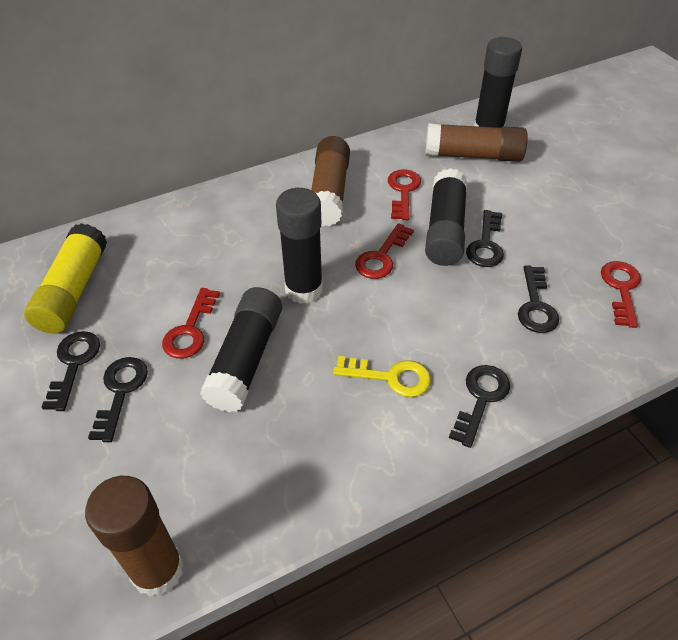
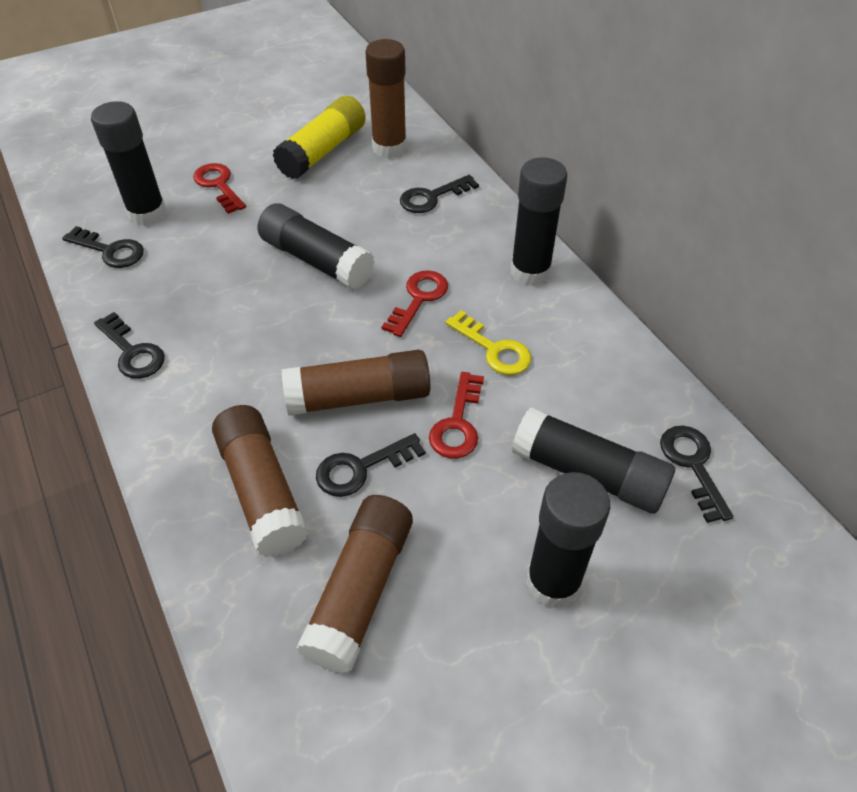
black glue stick: [200,287,282,412] [276,188,323,304] [425,168,468,266] [474,37,522,128] = 4 -> [91,101,167,226] [257,203,374,290] [511,157,567,286] [512,408,675,514] [526,472,610,609] = 5
brown glue stick: [85,476,184,597] [311,136,350,226] [425,123,528,162] = 3 -> [212,405,309,557] [282,350,430,416] [296,495,413,674] [365,39,407,158] = 4
red key: [162,288,220,359] [355,223,414,279] [388,169,421,220] [601,261,641,328] = 4 -> [193,163,246,214] [382,270,448,337] [429,372,484,458] = 3

